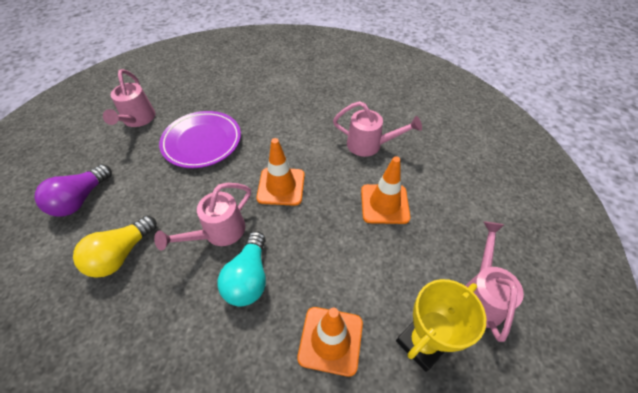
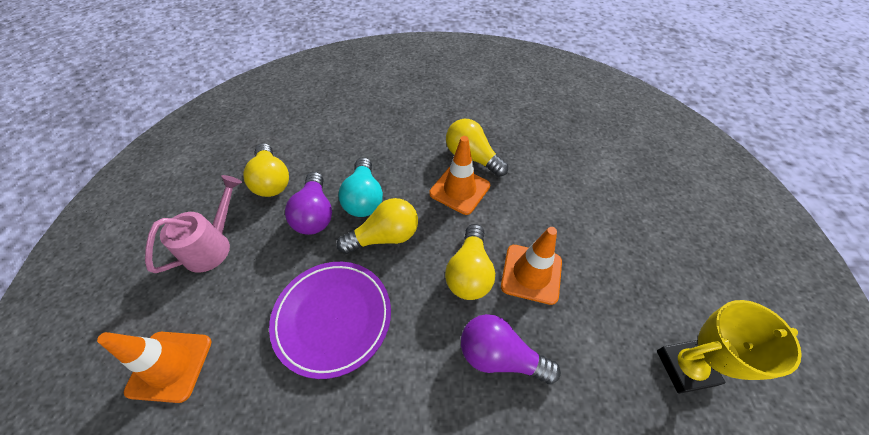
pink watering can: [103,69,155,127] [154,183,251,250] [333,101,422,157] [465,222,524,342] = 4 -> [145,175,242,273] = 1
purple light bulb: [35,164,112,217] = 1 -> [285,172,332,235] [461,314,561,384] = 2
yellow light bulb: [73,216,157,278] = 1 -> [243,143,289,197] [337,198,418,254] [445,224,495,300] [446,119,508,177] = 4

